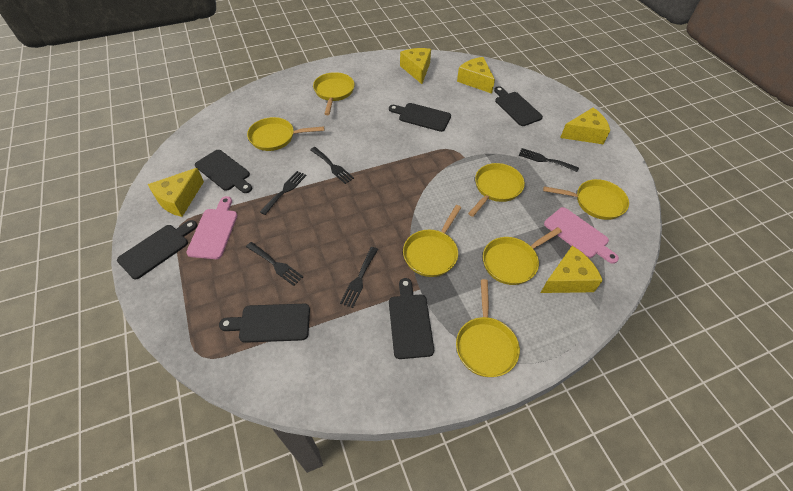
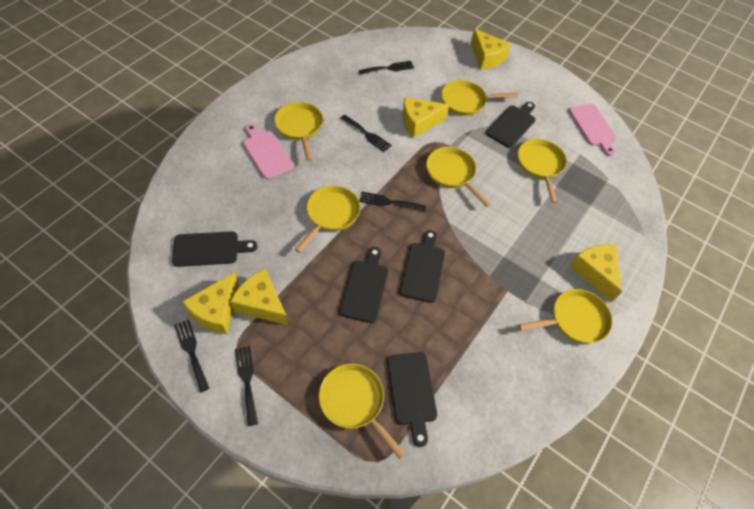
black cutting board: [117,220,197,279] [195,150,252,193] [219,304,310,343] [389,103,451,132] [389,278,434,359] [494,86,543,126] = 6 -> [172,231,257,267] [340,247,389,323] [387,352,437,447] [400,230,445,303] [486,102,536,148] = 5

